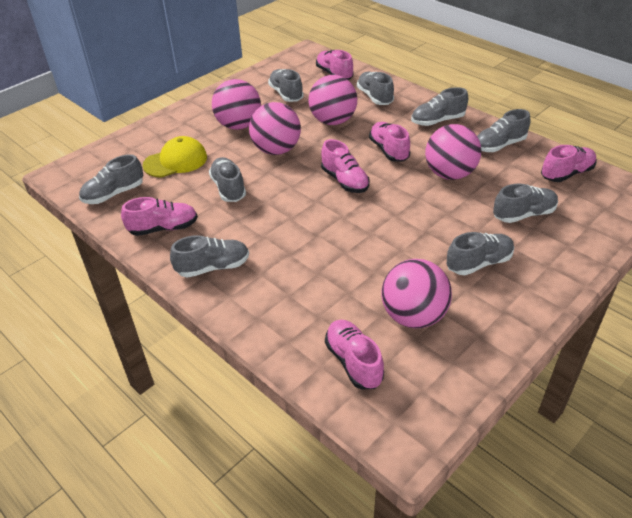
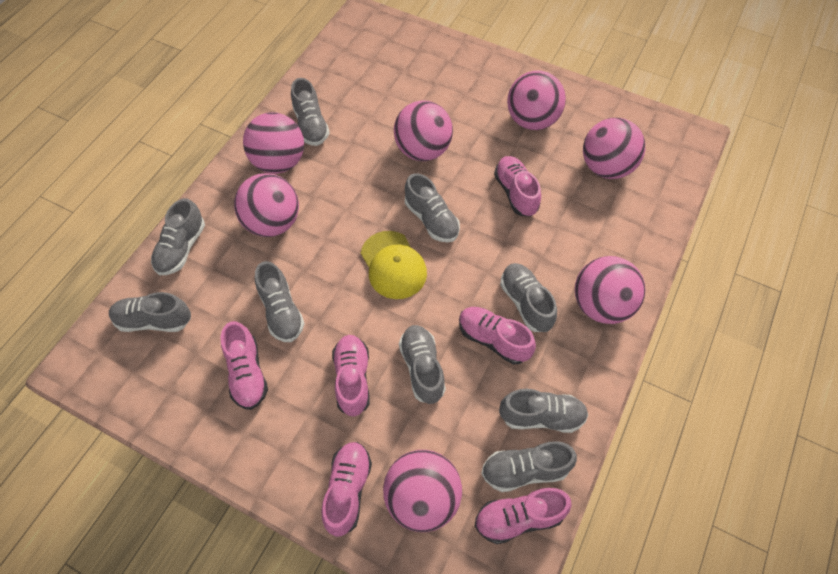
pink ball: [212,79,261,130] [249,102,301,155] [309,75,357,125] [381,259,452,329] [425,124,481,180] = 5 -> [234,173,299,237] [243,112,304,174] [383,450,462,532] [394,101,453,161] [507,71,566,130] [575,256,646,324] [583,118,645,179] = 7

